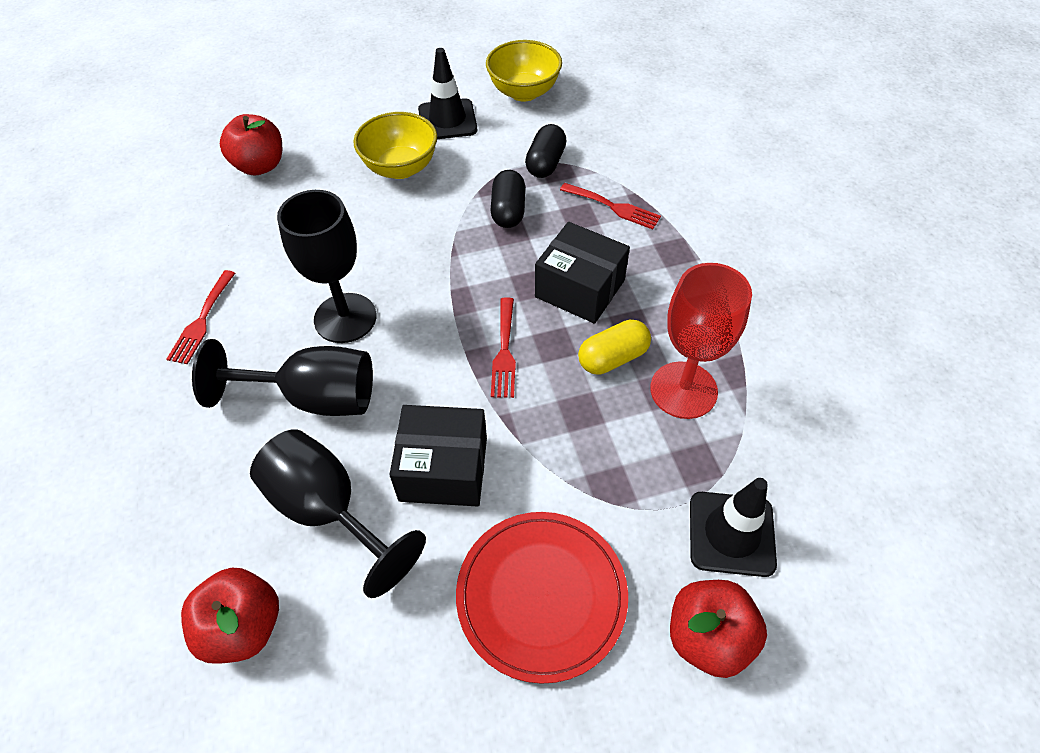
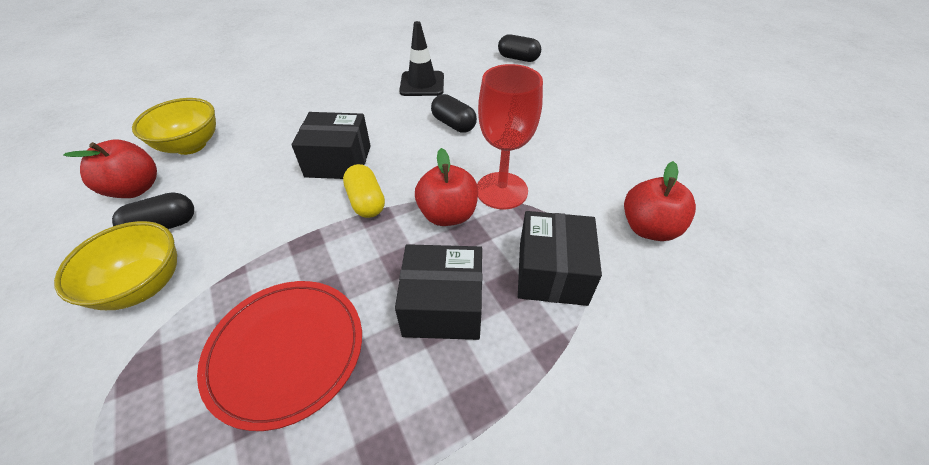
black box: [389,405,487,507] [535,222,630,324] = 2 -> [291,112,371,179] [395,244,482,340] [518,211,602,306] = 3
black capsule: [490,170,525,228] [525,124,567,178] = 2 -> [112,192,194,229] [431,94,477,133] [498,34,541,62] = 3
black goblet: [192,339,373,416] [250,429,426,598] [277,190,377,343] = 3 -> none = 0
black traffic cone: [418,48,477,139] [690,478,777,577] = 2 -> [399,21,444,96] = 1
red fork: [166,270,235,364] [491,297,516,398] [560,183,661,229] = 3 -> none = 0

